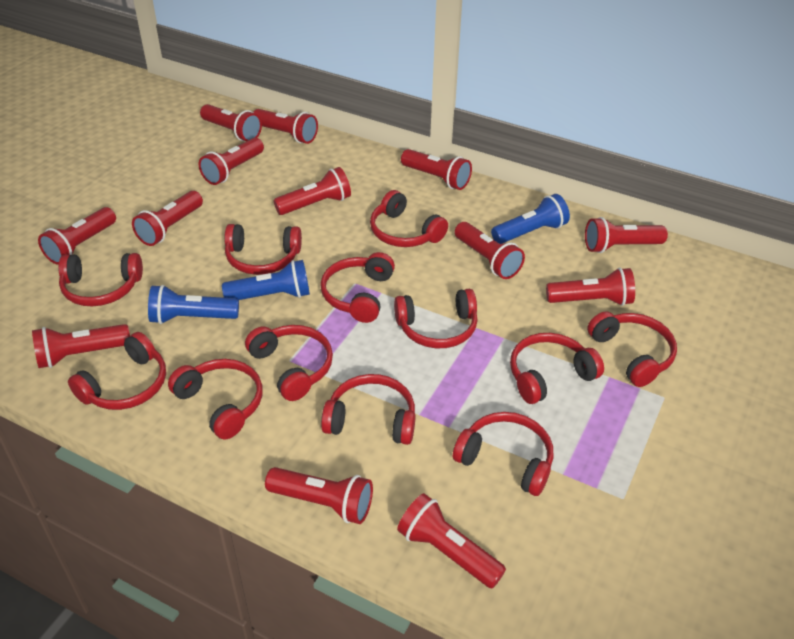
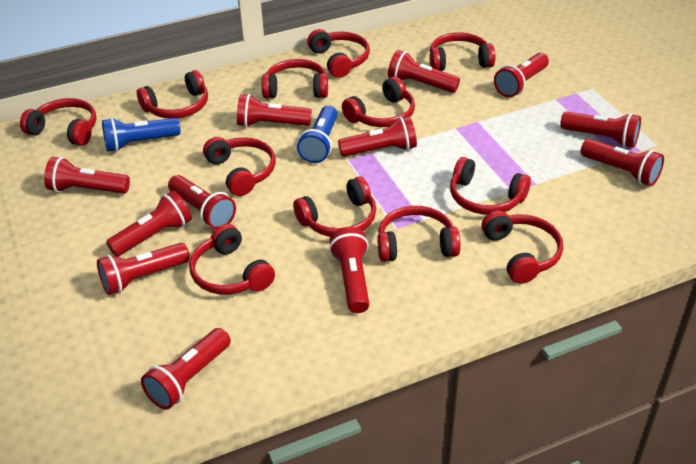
blue flashlight: [148,285,239,324] [222,260,310,300] [491,194,570,244] = 3 -> [102,118,181,152] [297,106,338,163] = 2
red flashlight: [32,324,130,368] [38,207,116,265] [132,191,203,246] [199,138,264,185] [200,104,262,141] [253,109,318,144] [265,467,373,524] [273,167,351,215] [397,493,506,589] [401,149,472,190] [455,222,525,279] [546,267,635,306] [585,217,668,253] = 13 -> [44,157,130,194] [97,243,190,295] [106,191,192,257] [141,328,231,410] [168,175,236,229] [237,94,312,127] [329,227,370,313] [338,116,417,157] [388,50,460,93] [494,53,549,97] [560,111,641,148] [581,139,664,186] = 12

